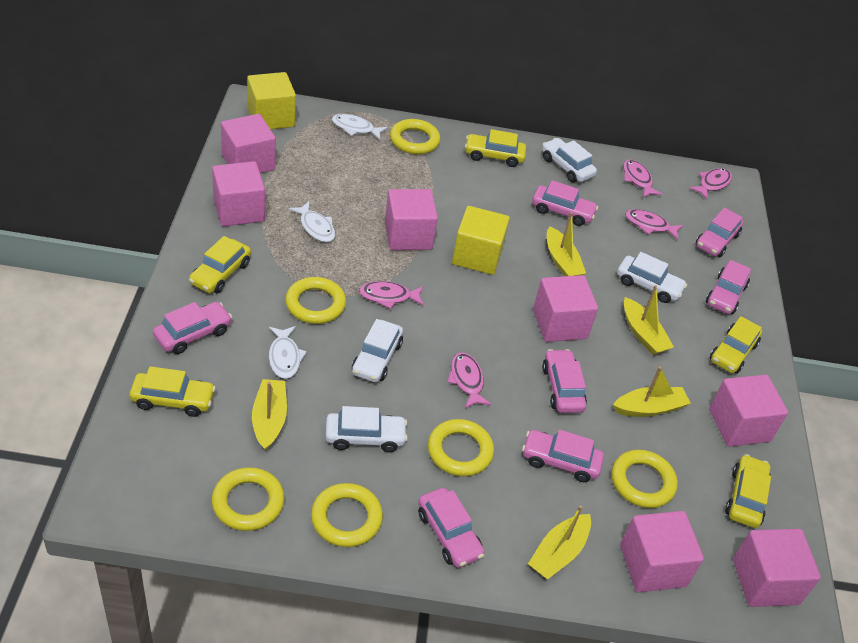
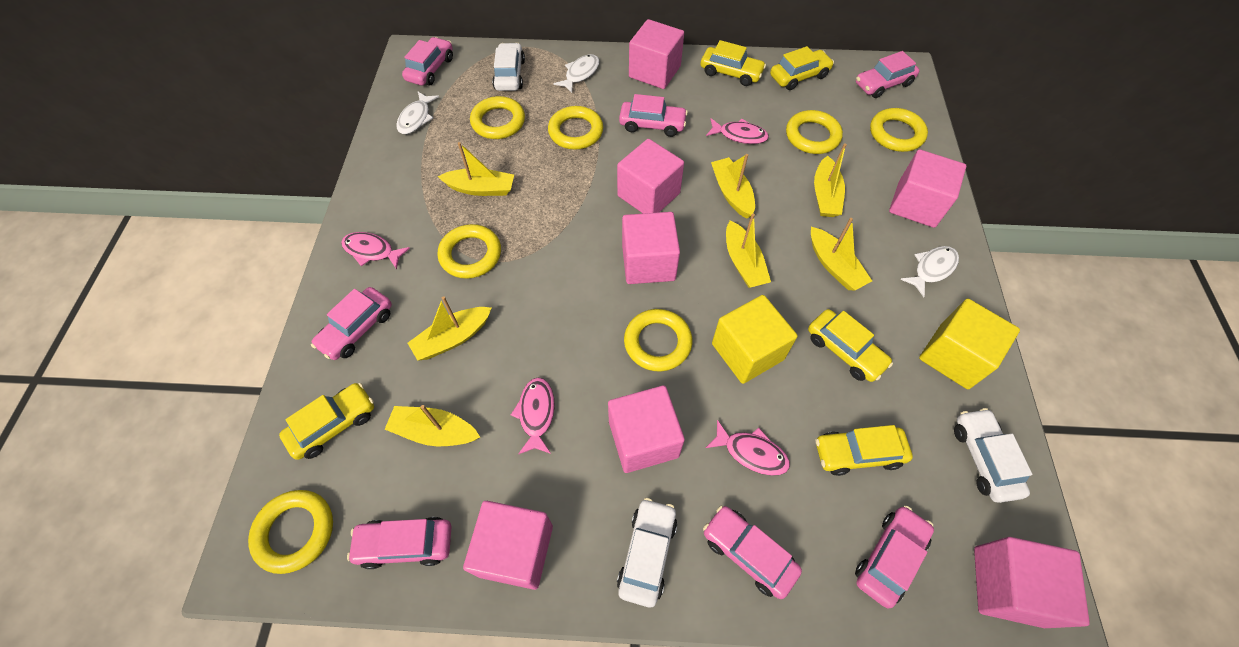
pink fish: [359,281,424,309] [447,352,492,408] [623,160,663,198] [625,209,683,240] [689,168,732,199] = 5 -> [341,232,410,269] [511,378,555,454] [706,118,769,144] [706,420,790,476] = 4
white car: [325,406,408,452] [352,319,403,382] [542,138,597,182] [617,252,687,303] = 4 -> [492,43,525,91] [617,498,677,607] [954,408,1033,503] = 3
yellow boat: [252,379,287,451] [528,505,591,579] [547,212,586,276] [613,366,691,417] [624,285,674,355] = 5 -> [385,405,480,446] [408,296,492,361] [438,142,514,196] [711,154,755,219] [726,214,771,288] [811,218,872,290] [814,143,847,217] = 7
yellow ring: [212,467,285,531] [285,277,346,324] [311,483,383,547] [390,119,440,155] [428,419,494,477] [611,449,678,508] = 6 -> [248,490,333,574] [438,224,501,279] [470,96,525,139] [548,106,603,150] [624,309,693,371] [786,110,843,154] [870,108,928,152] = 7

